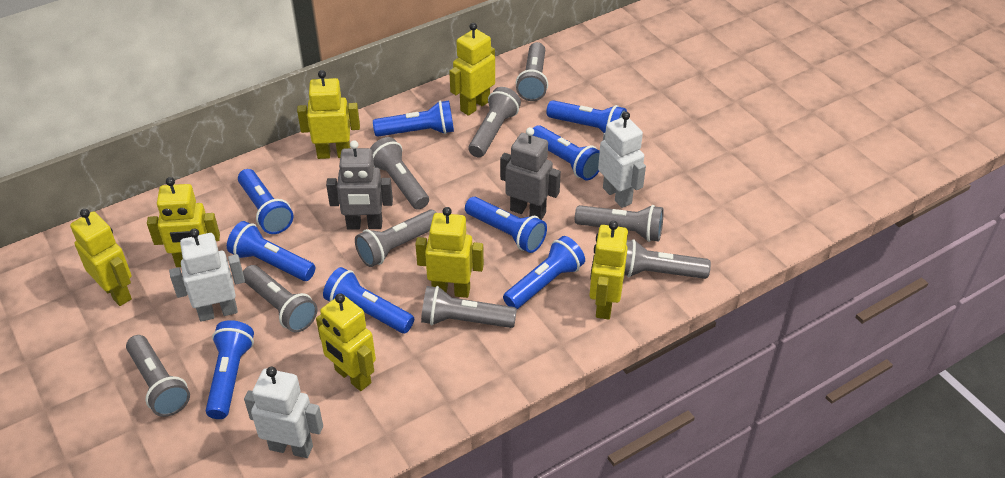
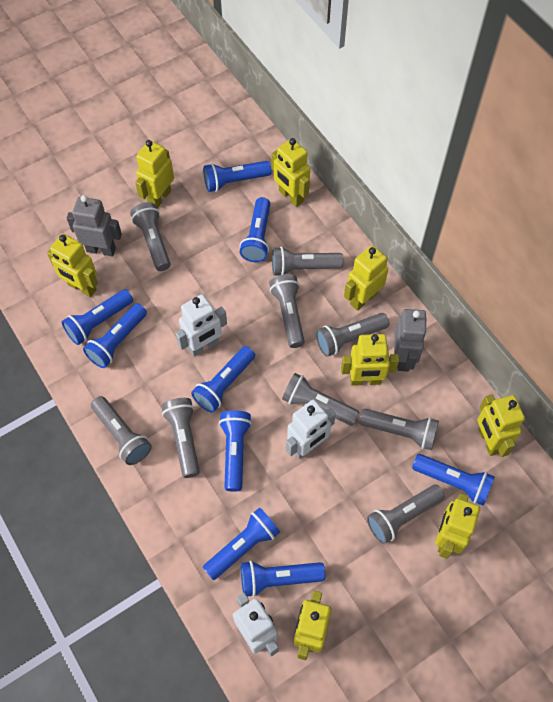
yellow robot: [70,209,132,306] [147,177,220,267] [297,70,360,159] [316,293,376,391] [415,207,484,298] [449,23,495,116] [590,221,628,320] = 7 -> [47,234,98,297] [135,140,174,209] [271,138,310,207] [294,590,332,660] [341,334,399,386] [344,245,388,311] [435,493,480,559] [477,394,525,457] = 8

